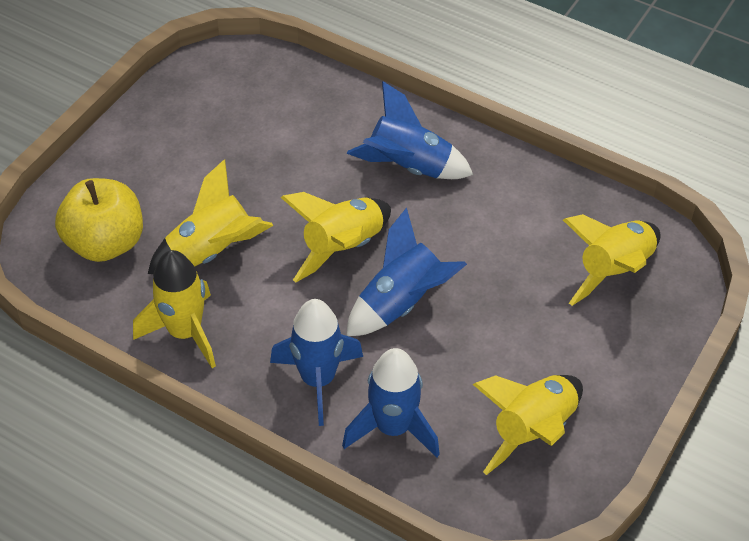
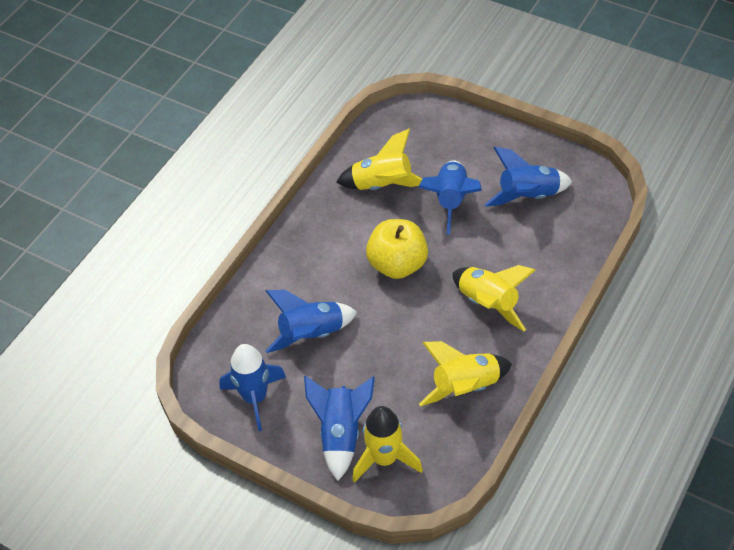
blue rocket: [270,299,363,426] [342,348,440,458] [346,208,467,336] [347,81,473,179] = 4 -> [219,344,286,431] [265,290,357,353] [304,376,375,481] [418,160,482,235] [484,147,572,207] = 5
yellow rocket: [133,250,216,368] [148,159,273,274] [280,192,391,282] [472,375,583,475] [563,214,661,306] = 5 -> [336,129,422,190] [352,406,423,483] [419,341,512,406] [453,265,536,331] = 4

